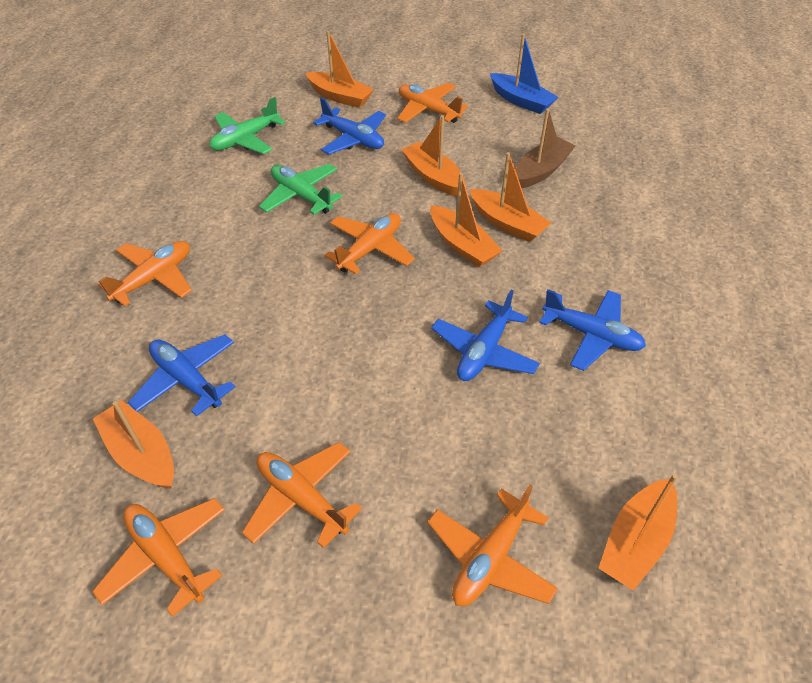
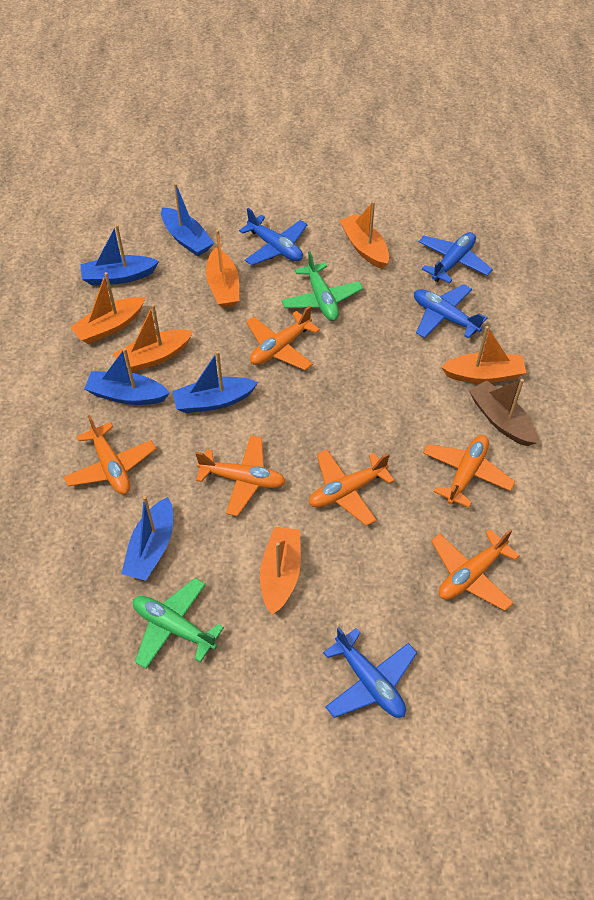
blue boat: [490,34,558,114] = 1 -> [81,224,159,285] [84,348,170,405] [121,496,173,581] [161,183,214,257] [172,351,258,413] = 5

